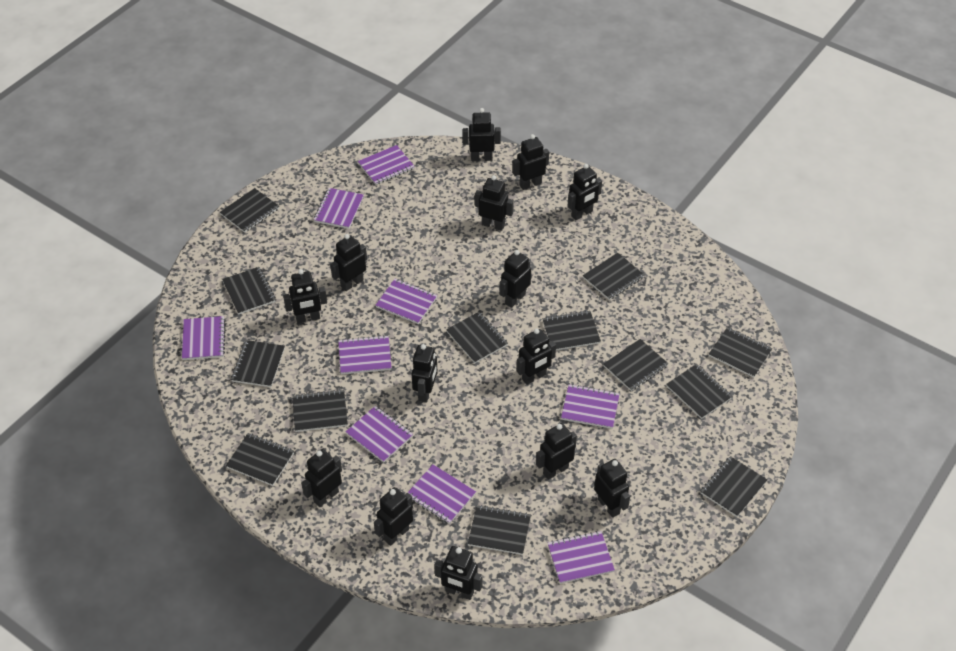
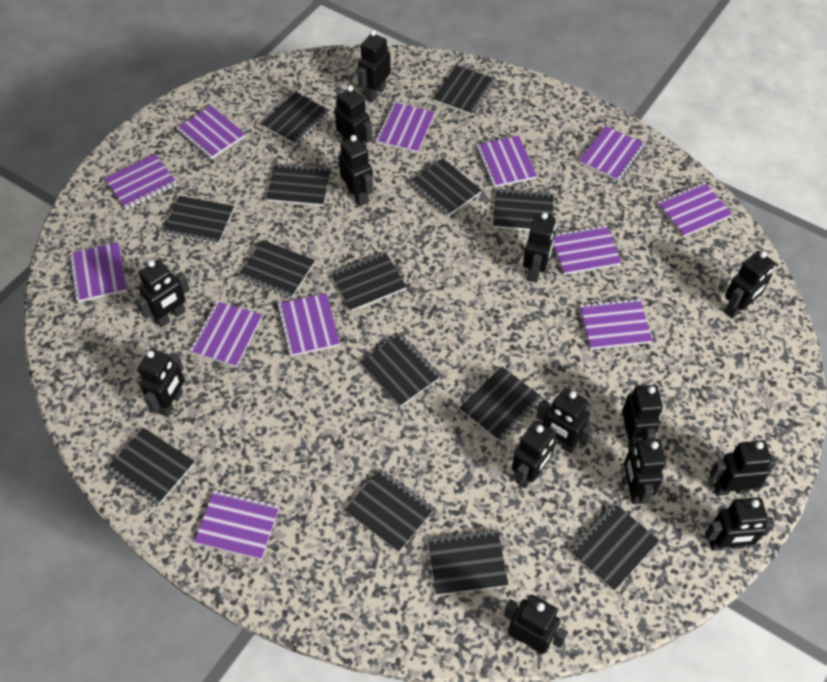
black notebook: [220,188,279,233] [222,267,276,314] [226,433,294,486] [231,340,285,387] [292,389,348,432] [446,312,508,363] [468,505,531,555] [543,311,601,351] [583,253,644,300] [604,339,669,391] [666,364,732,419] [700,456,767,517] [709,327,772,378] = 13 -> [106,428,195,505] [162,196,234,245] [238,240,315,299] [261,92,330,145] [266,163,331,206] [331,251,407,311] [345,469,434,552] [360,334,441,407] [409,158,482,217] [428,529,508,595] [433,65,495,115] [459,366,542,442] [493,188,554,231] [569,503,659,591] = 14
purple notebook: [182,316,226,360] [314,188,364,229] [338,335,392,374] [346,406,413,463] [358,145,415,185] [376,279,437,324] [407,465,476,524] [548,531,615,584] [561,384,620,429] = 9 -> [69,242,127,302] [104,154,177,210] [176,106,245,159] [189,301,262,367] [194,490,280,560] [277,293,340,357] [375,102,435,153] [476,136,537,188] [553,225,622,275] [579,126,645,182] [579,298,653,349] [657,182,732,237] = 12

